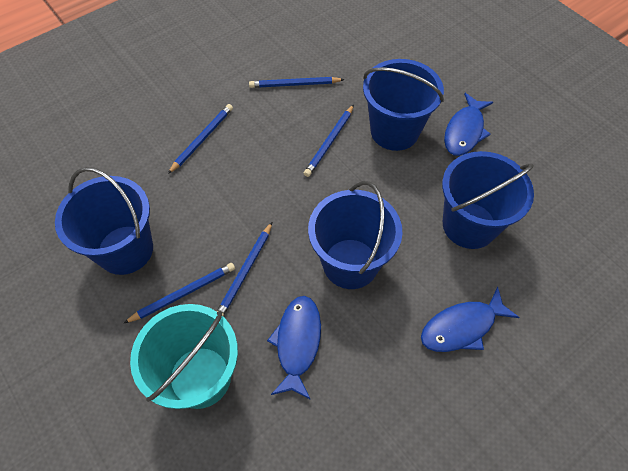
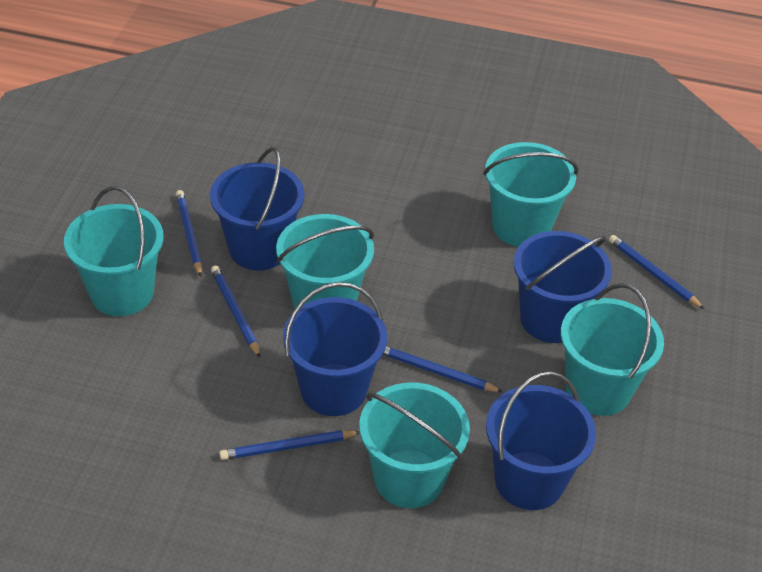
blue fish: [267,296,321,400] [421,287,520,352] [444,93,493,156] = 3 -> none = 0
turquoise bucket: [130,304,238,409] = 1 -> [64,186,164,316] [276,214,374,309] [359,383,470,508] [483,142,578,247] [561,283,664,416] = 5

